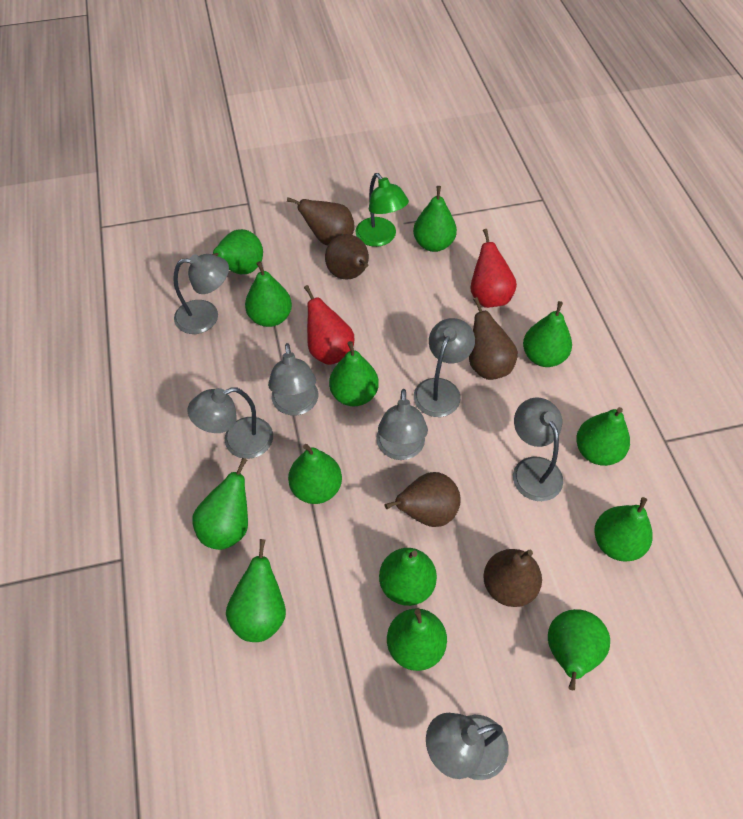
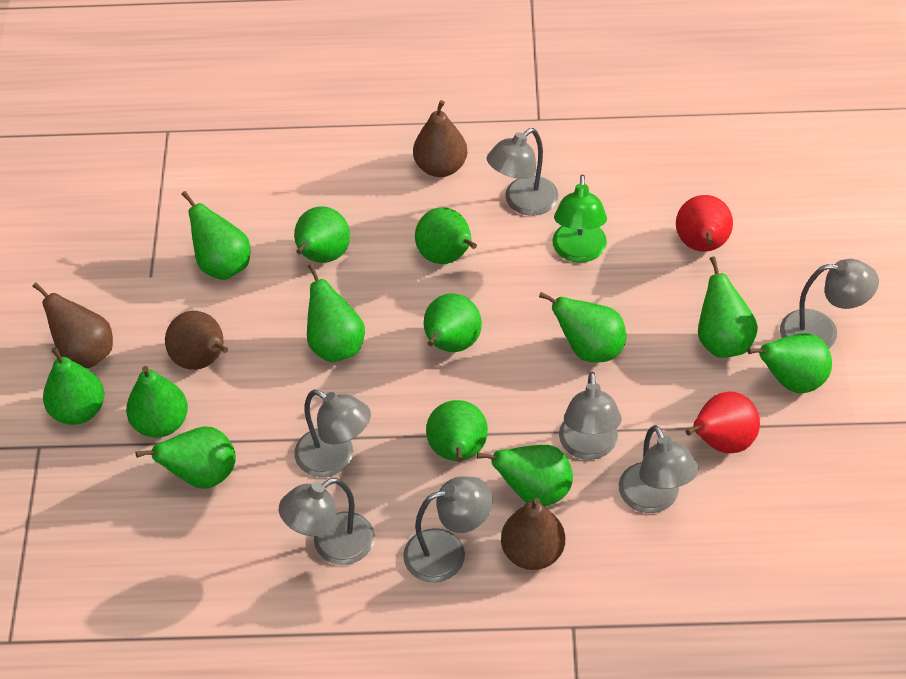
brown pear: [287,197,355,245] [325,234,369,280] [385,472,461,527] [469,297,518,380] [483,549,542,607] = 5 -> [33,282,113,368] [165,311,228,370] [413,100,467,177] [501,498,565,570] = 4

